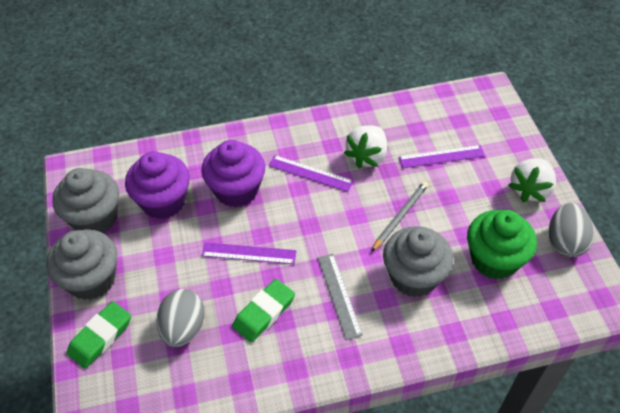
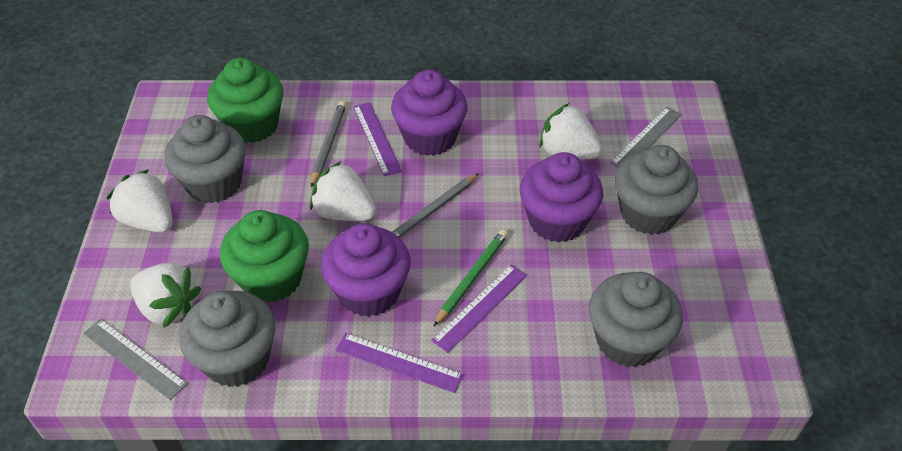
green cupcake: [467,210,537,279] = 1 -> [207,58,283,143] [220,210,309,303] = 2
green eraser: [67,301,131,369] [232,279,295,342] = 2 -> none = 0
green pencil: none = 0 -> [434,230,508,326] = 1
grey cupcake: [46,229,117,300] [52,168,119,233] [383,226,453,297] = 3 -> [164,115,246,203] [179,291,276,387] [589,272,683,367] [615,145,698,235] = 4
grey egg: [157,289,205,347] [549,203,594,257] = 2 -> none = 0
grey pencil: [371,181,428,252] = 1 -> [311,101,346,187] [392,173,479,238] = 2
grey ruler: [318,254,363,340] = 1 -> [83,319,188,400] [610,107,682,168] = 2
purple cupcake: [125,151,190,219] [201,140,265,208] = 2 -> [321,223,411,317] [391,70,468,156] [520,152,603,243] = 3
white strawberry: [344,125,387,169] [508,158,556,202] = 2 -> [106,169,173,233] [130,263,202,328] [310,161,376,221] [539,103,602,159] = 4

